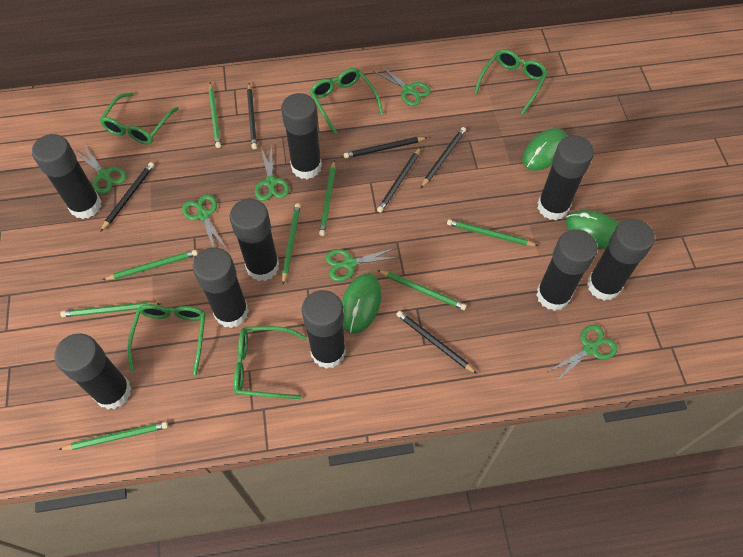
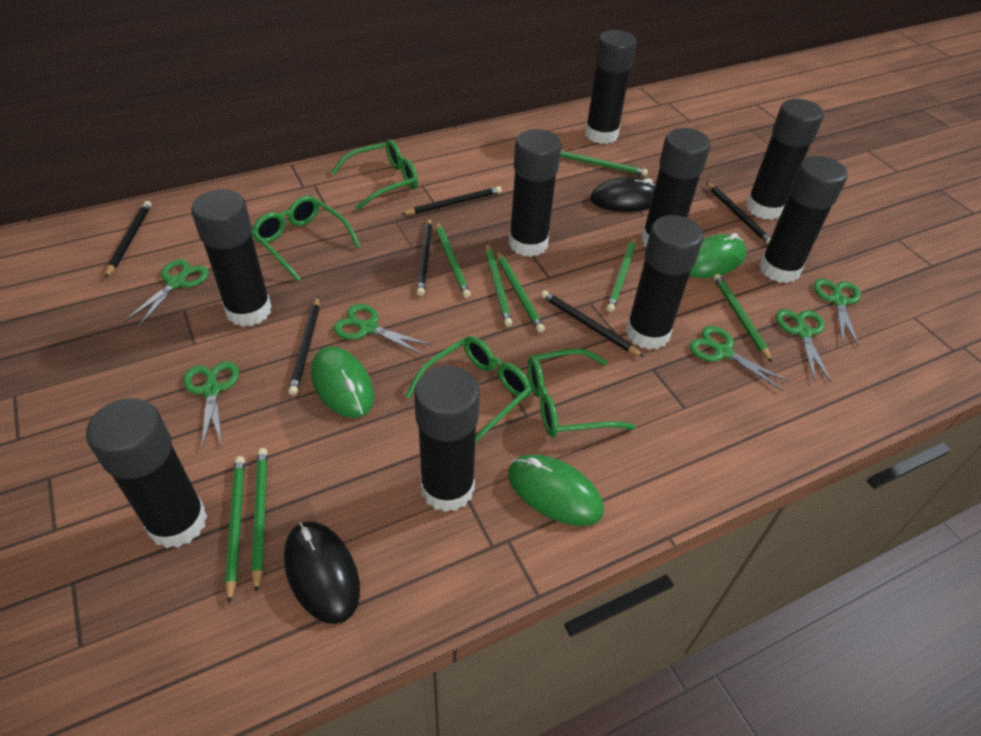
black mouse: none = 0 -> [284,521,360,624] [590,177,655,212] = 2
green glasses: [99,93,179,144] [127,304,206,375] [234,326,307,399] [310,68,383,134] [474,49,548,115] = 5 -> [251,196,361,281] [331,139,418,210] [405,336,532,444] [528,349,636,437] = 4

